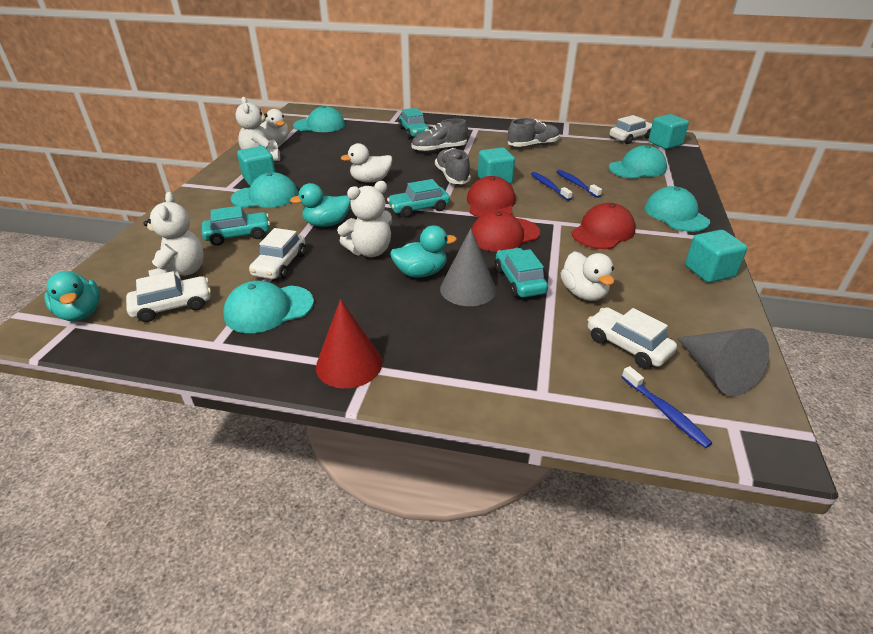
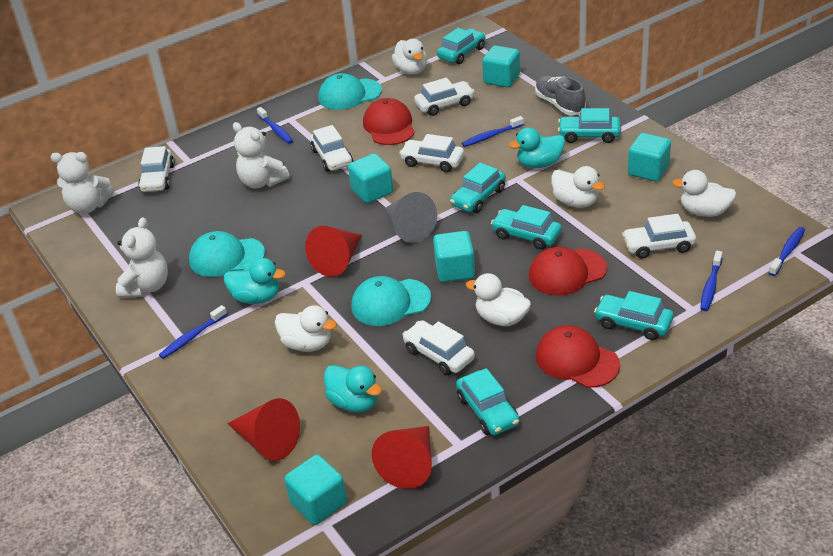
blue toothbrush: [531,172,573,201] [557,170,602,198] [622,366,712,448] = 3 -> [159,305,227,359] [257,107,293,144] [462,116,524,147] [700,251,723,311] [769,227,805,276] = 5
grey cone: [440,228,496,306] [677,328,769,396] = 2 -> [384,192,437,243] = 1
grey shoe: [411,118,468,152] [435,148,471,184] [508,118,560,147] = 3 -> [535,75,586,115] = 1
red cone: [316,299,382,389] = 1 -> [227,398,300,461] [305,226,362,277] [372,426,432,489] = 3
turquoise cap: [223,281,314,333] [231,172,298,208] [293,106,345,132] [609,145,667,179] [645,186,710,232] = 5 -> [189,231,265,277] [318,73,382,110] [351,276,431,326] = 3
turquoise car: [202,206,270,246] [387,179,450,218] [399,108,430,139] [495,248,548,298] = 4 -> [437,28,485,64] [450,163,506,213] [456,368,519,435] [491,205,562,250] [558,108,621,143] [594,291,674,340] = 6
turquoise cube: [237,146,275,186] [478,148,515,184] [649,114,689,149] [685,230,747,283] = 4 -> [284,455,347,525] [348,153,393,203] [433,231,475,282] [482,45,520,88] [628,133,671,182] = 5
white car: [126,271,211,322] [249,228,306,280] [588,307,677,368] [610,115,652,144] = 4 -> [138,146,175,192] [310,125,353,172] [399,134,464,172] [402,320,475,375] [414,78,475,116] [622,214,696,258] = 6
white duck: [260,109,288,143] [340,143,392,183] [560,251,614,301] = 3 -> [275,305,337,352] [392,39,427,74] [466,273,531,326] [551,166,605,208] [672,170,736,217] = 5

